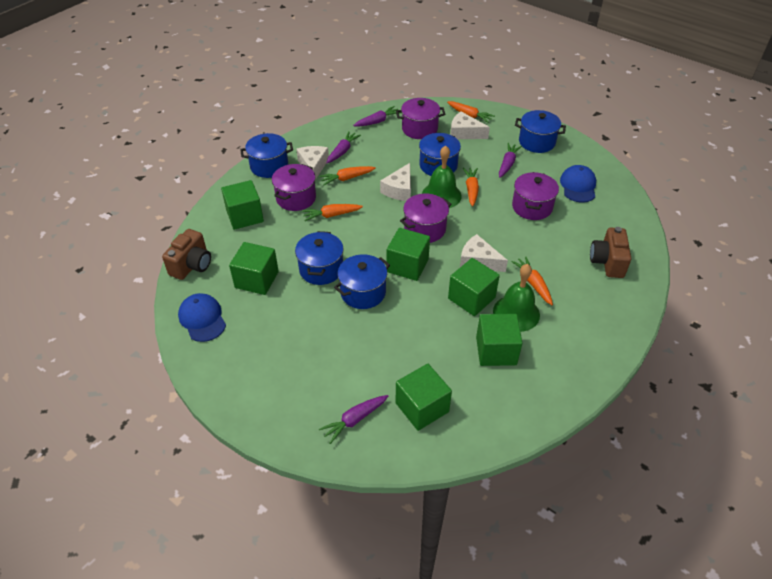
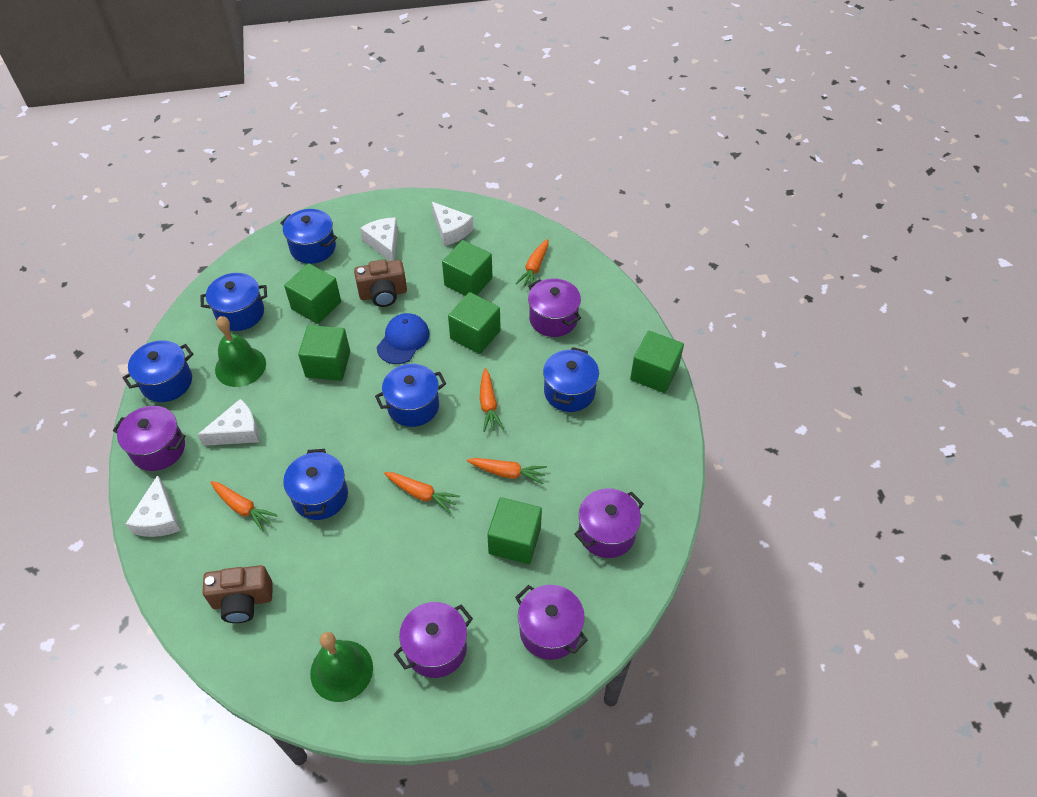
blue cap: [178,293,226,342] [560,165,596,203] = 2 -> [377,313,430,364] = 1
blue pot: [240,133,293,178] [295,231,343,285] [334,254,390,309] [419,133,461,176] [515,110,566,153] = 5 -> [122,340,193,402] [201,273,267,331] [280,209,337,264] [283,449,348,520] [375,364,446,427] [543,347,599,412] = 6
purple carrot: [319,395,388,444] [326,131,361,163] [353,106,402,127] [499,143,522,178] = 4 -> none = 0
purple pot: [272,164,316,211] [396,98,445,139] [400,194,452,243] [512,172,559,220] = 4 -> [113,406,186,471] [393,602,473,678] [515,585,588,660] [528,278,581,337] [574,488,644,558] = 5

